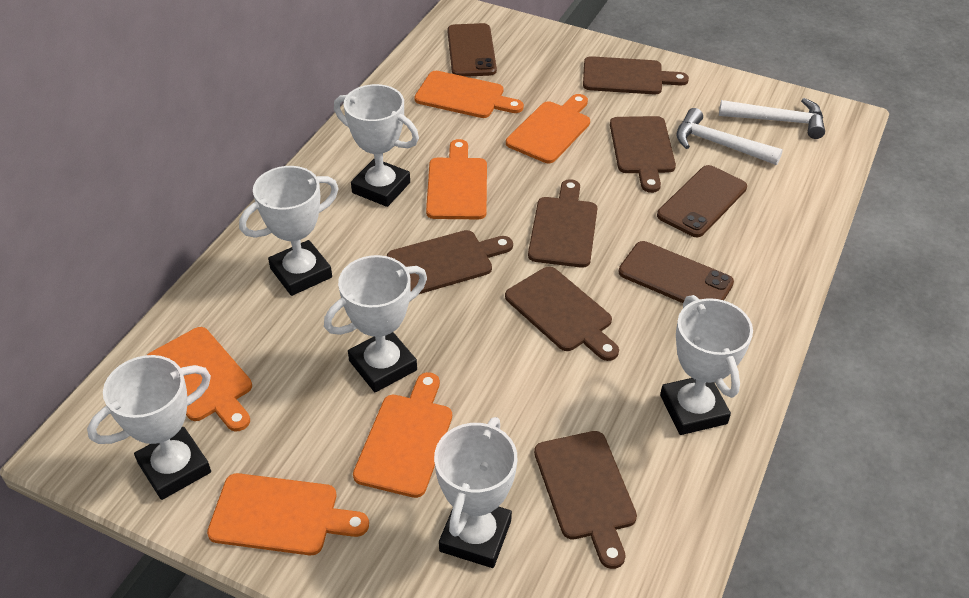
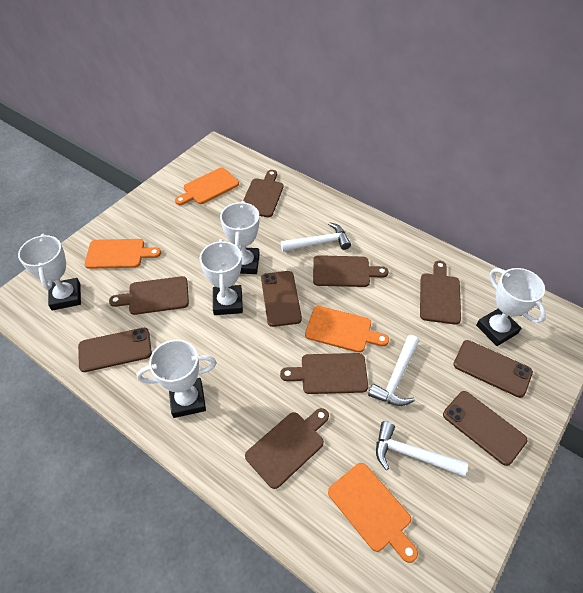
brown phone: [447,23,497,77] [618,241,734,303] [657,165,747,237] = 3 -> [78,328,152,372] [261,271,302,327] [443,391,527,466] [453,340,533,398] = 4
orange cutting board: [147,327,252,431] [207,473,369,555] [353,372,452,498] [414,71,524,118] [426,139,487,219] [506,94,590,163] = 6 -> [84,239,161,269] [175,167,239,205] [305,306,389,353] [328,463,418,563] = 4
white hammer: [676,108,783,165] [719,98,825,139] = 2 -> [281,222,351,252] [368,335,419,406] [376,421,468,477] = 3
white trophy: [87,355,211,500] [239,166,339,296] [324,255,427,392] [334,84,419,207] [434,417,517,568] [660,295,753,435] = 6 -> [18,234,81,311] [137,340,217,418] [200,239,243,315] [220,201,260,274] [476,268,546,346] = 5

